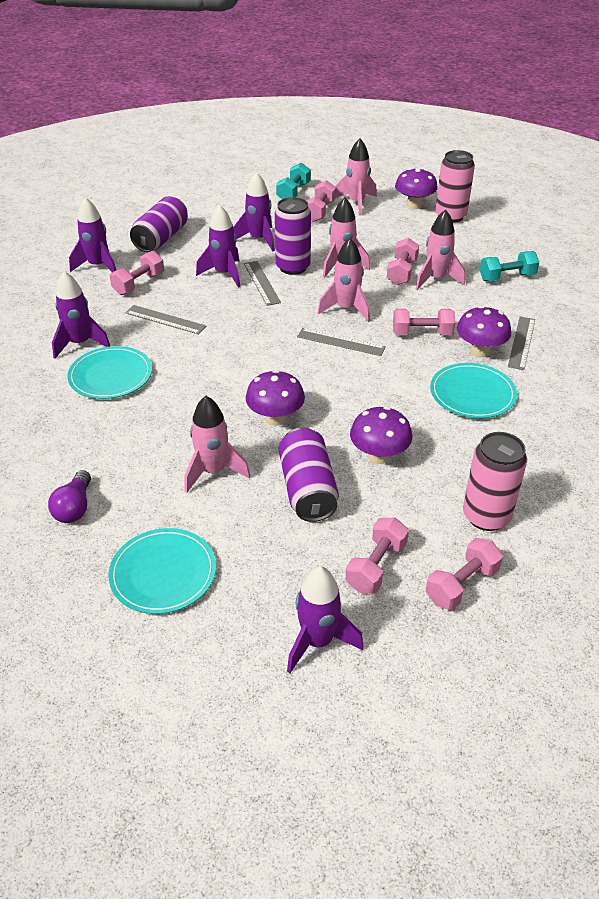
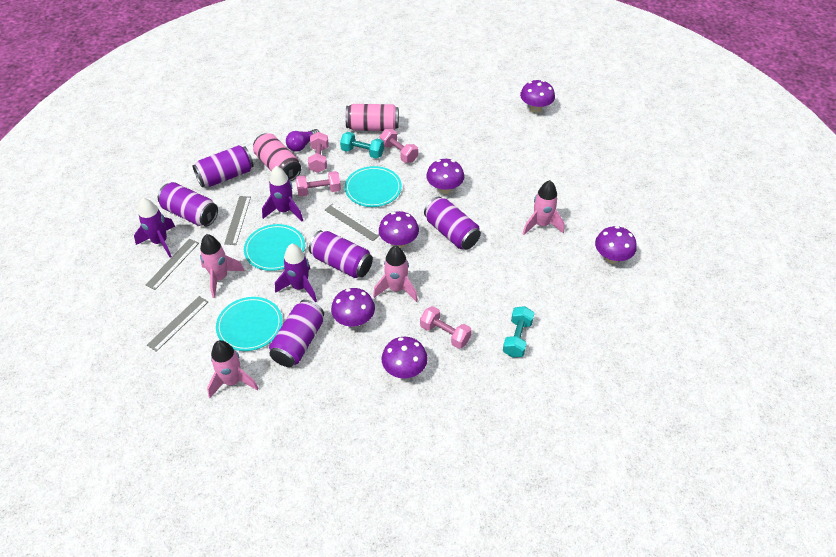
pink dumbbell: [110,251,164,295] [306,180,336,222] [346,518,409,594] [387,238,419,285] [393,309,455,335] [425,538,503,610] = 6 -> [296,171,341,196] [308,132,329,173] [380,129,418,163] [420,306,472,349] = 4
pink rocket: [185,396,250,493] [318,238,370,322] [323,197,370,278] [335,138,377,216] [416,209,465,290] = 5 -> [200,234,245,298] [207,340,258,398] [373,246,418,302] [523,180,565,235] = 4
purple can: [130,196,188,252] [275,197,311,275] [279,427,339,522] = 3 -> [158,182,218,226] [192,145,254,187] [269,300,324,367] [309,230,373,278] [424,196,481,249] = 5
purple mushroom: [245,370,305,426] [350,406,412,464] [395,168,438,209] [457,306,511,357] = 4 -> [331,288,375,327] [379,211,419,248] [382,337,428,379] [426,159,464,194] [520,80,555,113] [595,226,637,264] = 6
purple rocket: [52,271,110,359] [69,197,116,272] [196,205,240,288] [233,172,275,251] [287,566,364,673] = 5 -> [134,198,175,258] [262,166,303,221] [275,244,317,302] = 3

